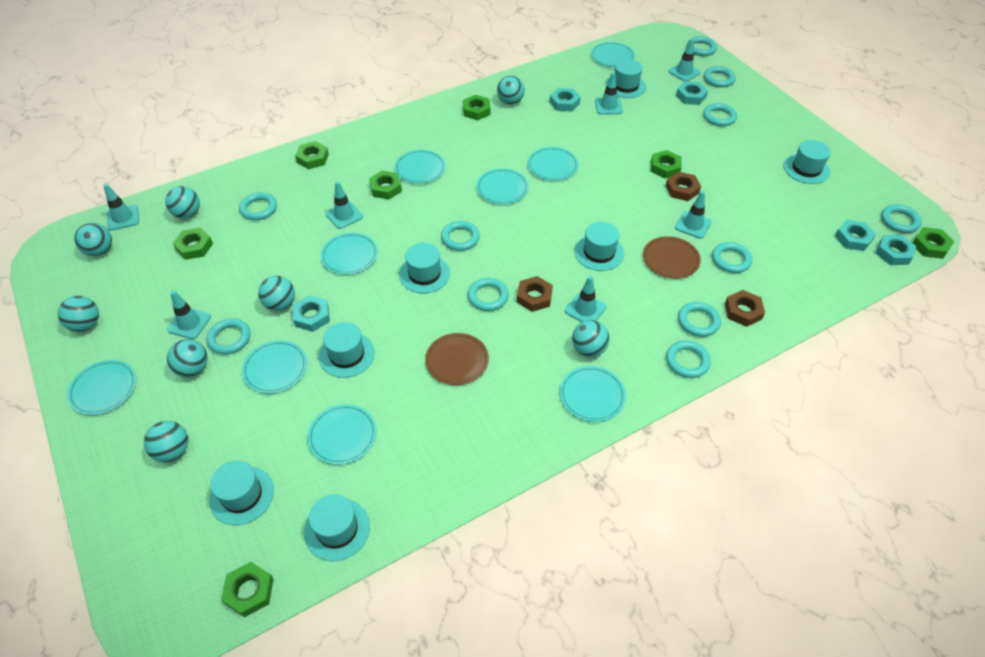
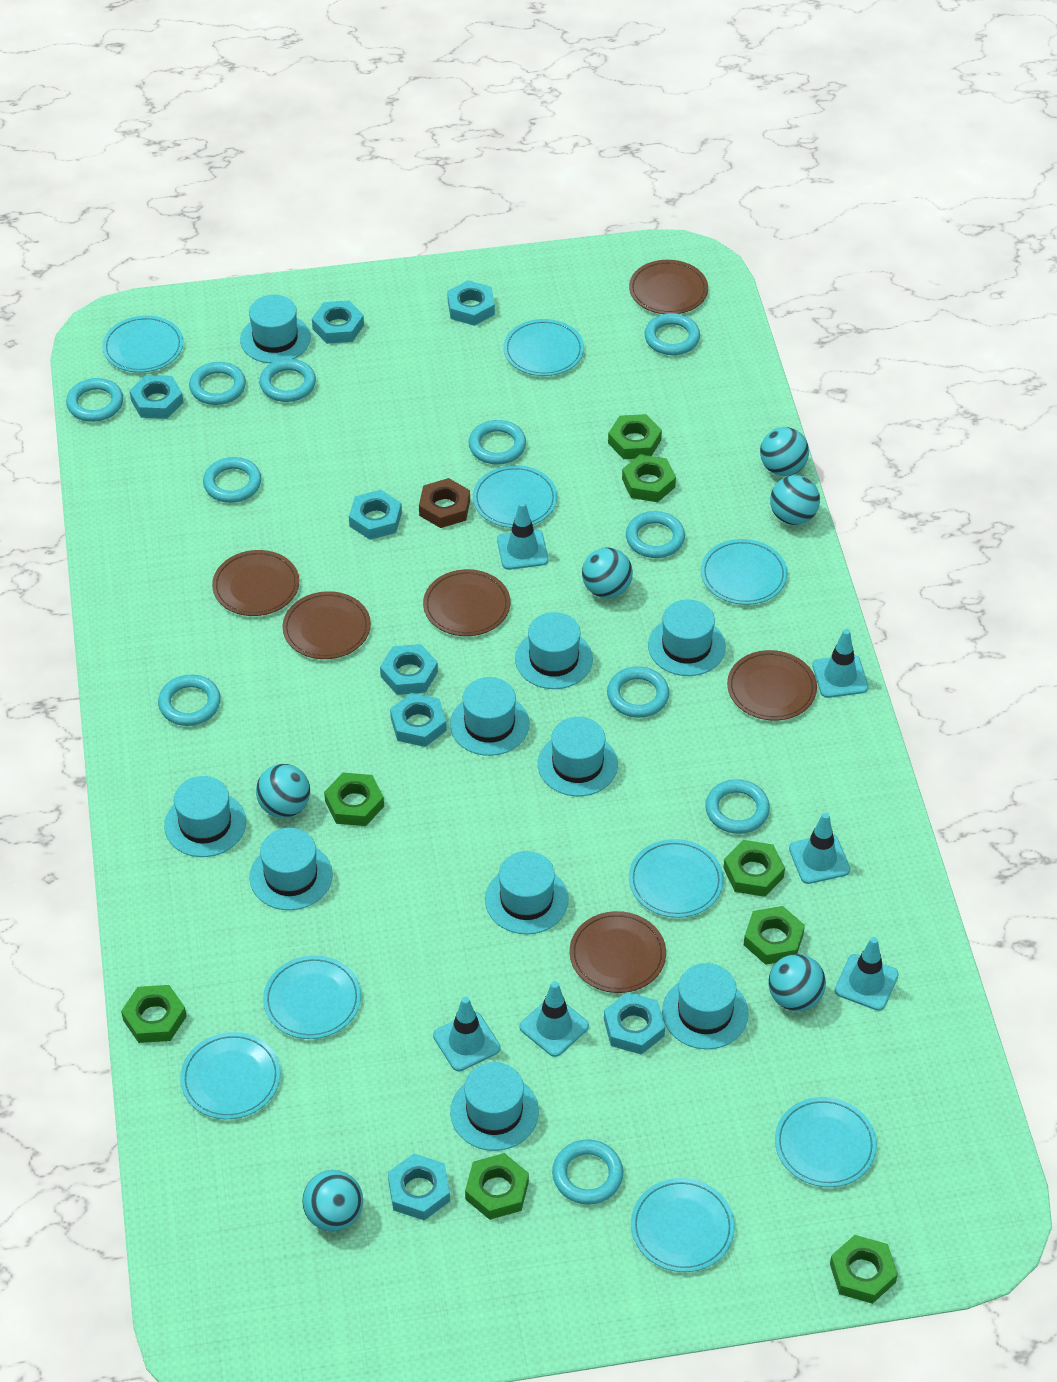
brown nut: [517,276,553,312] [666,172,701,201] [725,290,765,327] = 3 -> [419,478,470,528] = 1
brown plate: [425,333,489,385] [643,236,701,279] = 2 -> [212,550,299,616] [282,591,371,659] [423,569,511,636] [570,911,666,993] [629,260,708,314] [727,650,817,721] = 6
green nut: [173,227,213,260] [221,562,274,617] [295,141,329,169] [369,171,402,200] [463,95,491,120] [651,150,682,179] [913,227,954,259] = 7 -> [121,985,187,1043] [324,773,384,826] [465,1153,529,1220] [608,414,662,459] [622,454,676,502] [724,840,785,897] [744,906,805,965] [830,1235,898,1304] = 8
turquoise ball: [58,296,99,332] [74,223,112,256] [144,421,189,462] [165,186,200,219] [167,339,208,377] [258,276,295,311] [497,76,524,105] [572,320,610,357] = 8 -> [256,764,310,818] [302,1170,363,1232] [582,547,633,598] [760,427,809,476] [768,954,826,1011] [770,475,820,525] = 6
turquoise hat: [209,461,274,525] [304,494,370,561] [319,322,375,378] [399,243,450,293] [574,222,624,271] [606,59,646,98] [784,140,831,184] = 7 -> [164,776,246,857] [240,295,311,363] [249,828,333,910] [450,677,529,756] [450,1062,539,1151] [485,851,569,934] [515,612,593,689] [538,717,618,796] [648,599,726,676] [662,963,748,1049] = 10
turquoise nut: [293,295,330,332] [550,88,581,112] [676,81,708,105] [835,220,876,251] [876,235,916,265] = 5 -> [129,375,183,419] [312,301,364,344] [349,490,402,540] [380,644,438,695] [388,1154,450,1220] [390,693,447,747] [447,280,495,326] [604,992,665,1055] = 8
turquoise traffic cone: [103,184,139,231] [167,290,211,339] [325,181,363,229] [565,276,606,322] [595,72,623,115] [668,39,701,82] [675,191,712,239] = 7 -> [433,997,501,1071] [497,501,549,570] [520,981,589,1057] [789,812,850,884] [813,629,868,698] [835,937,899,1011] = 6

